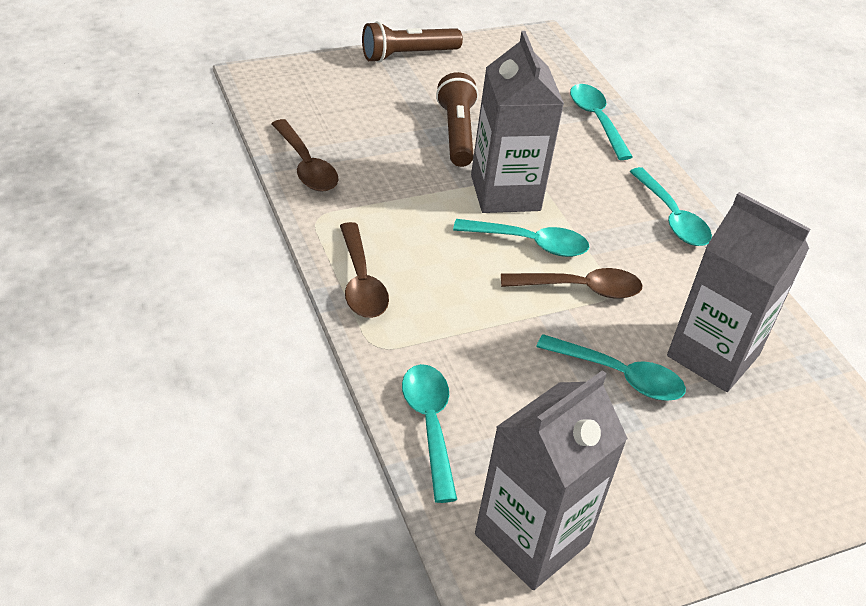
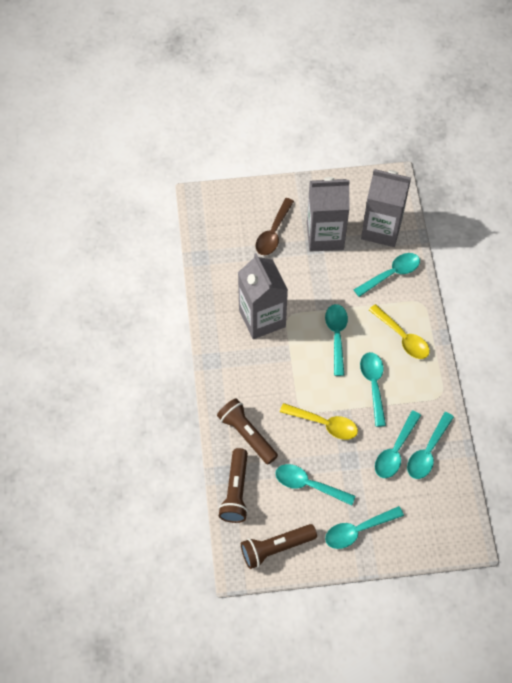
brown flashlight: [362,21,463,63] [436,72,479,167] = 2 -> [217,398,278,464] [218,448,248,523] [241,524,317,569] = 3
brown spoon: [271,119,338,192] [340,222,389,318] [501,268,643,299] = 3 -> [255,198,294,255] = 1
turquoise spoon: [402,364,457,503] [453,219,589,257] [536,334,686,401] [570,84,633,160] [629,167,712,246] = 5 -> [276,464,355,506] [325,304,348,376] [325,506,404,549] [354,253,420,297] [360,352,386,427] [375,411,421,478] [407,412,454,479] = 7
yellow spoon: none = 0 -> [280,403,358,440] [369,304,430,359] = 2

